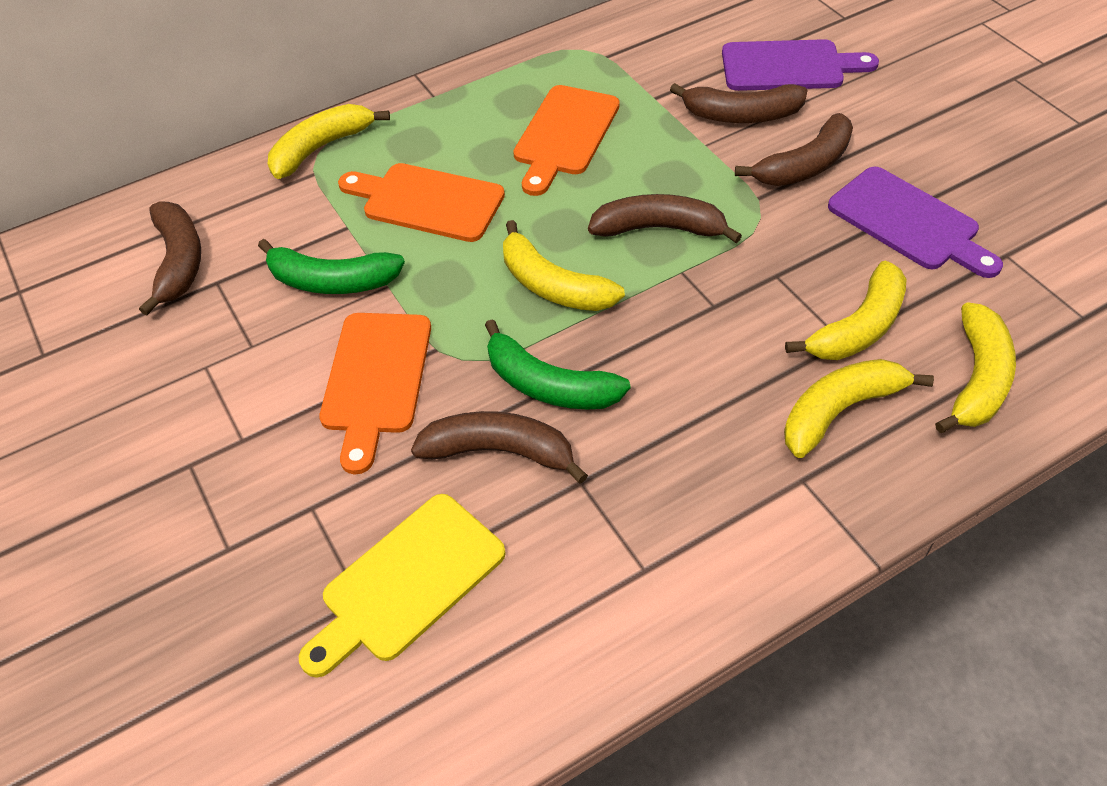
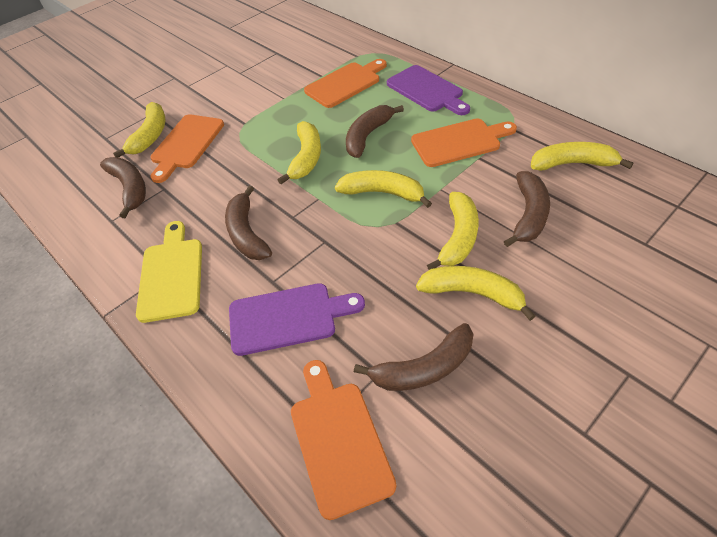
green banana: [258,239,405,294] [485,319,630,409] = 2 -> none = 0
orange cutting board: [319,313,431,474] [338,163,505,242] [513,85,620,196] = 3 -> [151,114,224,183] [291,360,396,520] [304,59,387,108] [411,119,517,167] = 4
yellow banana: [268,104,390,179] [503,220,625,311] [784,359,934,458] [785,261,907,360] [935,302,1016,433] = 5 -> [113,102,165,157] [278,121,321,184] [335,170,432,208] [416,266,536,321] [427,192,479,270] [531,142,633,171] = 6

